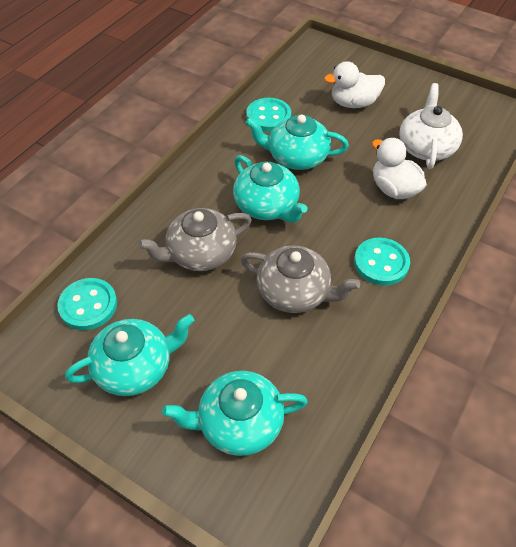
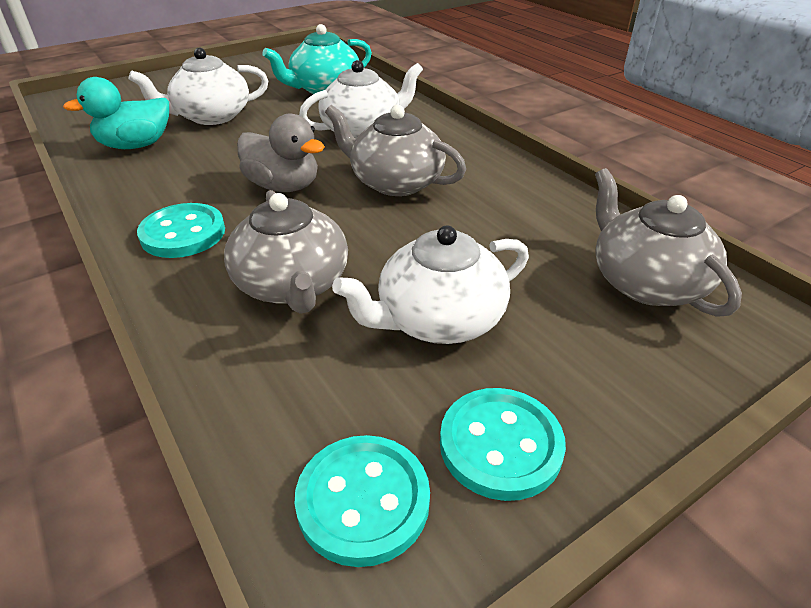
grey duck: none = 0 -> [237,113,325,192] = 1
grey teapot: [138,208,252,271] [240,245,360,313] = 2 -> [224,190,348,314] [325,105,466,196] [595,168,742,317] = 3
turquoise duck: none = 0 -> [63,77,169,149] = 1
turquoise teapot: [65,314,194,396] [162,371,308,456] [233,155,308,223] [245,114,349,170] = 4 -> [262,24,372,94] = 1
white duck: [324,61,385,108] [372,138,427,199] = 2 -> none = 0
white teapot: [399,83,463,169] = 1 -> [128,48,269,125] [299,60,423,138] [332,225,529,344] = 3

